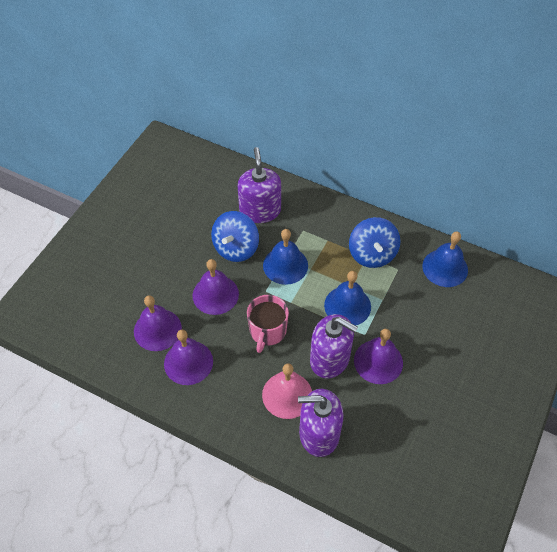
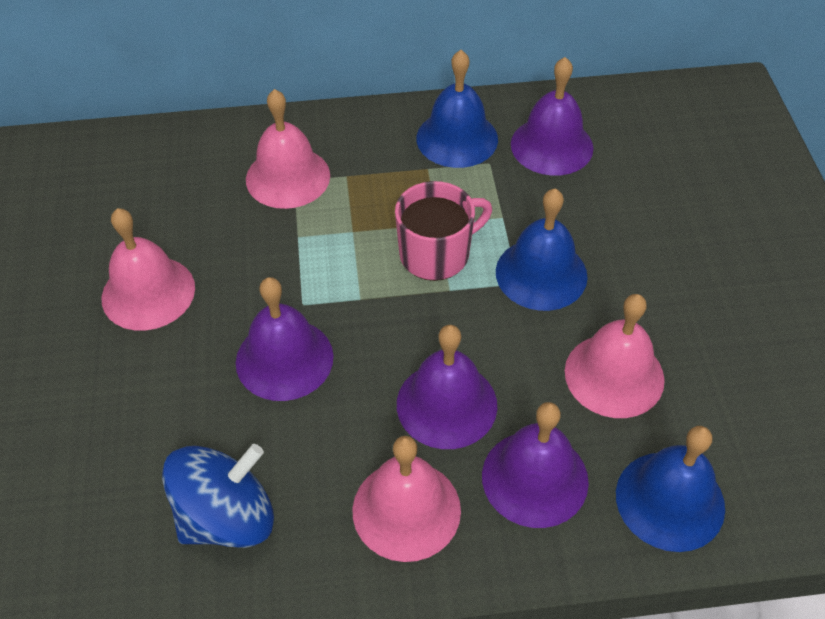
blue spinning top: [211,211,259,262] [349,217,400,268] = 2 -> [162,444,274,548] = 1
pink bell: [262,364,312,419] = 1 -> [102,208,195,331] [246,89,330,209] [353,436,461,562] [565,294,665,418] = 4
purple soap dispenser: [238,147,281,223] [298,389,343,457] [310,314,358,379] = 3 -> none = 0

